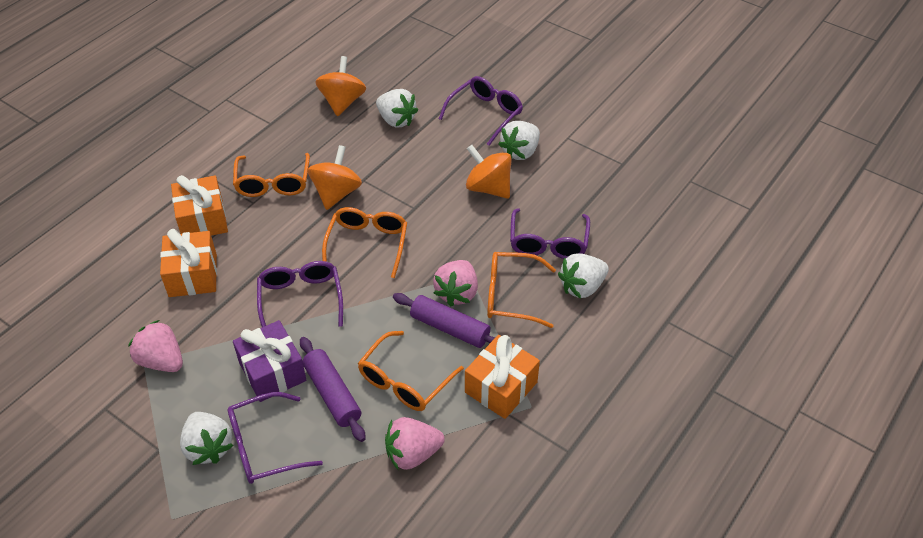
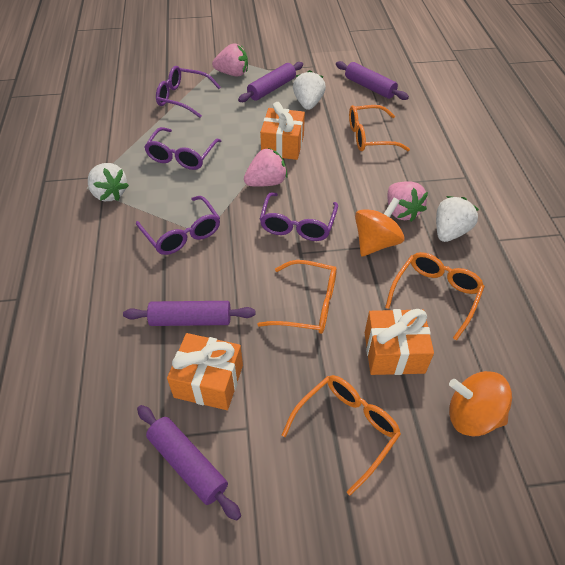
orange spinning top: [308,145,362,210] [315,56,366,116] [466,145,512,199] = 3 -> [355,198,405,257] [449,371,512,436] = 2
purple gift: [233,320,306,402] = 1 -> none = 0
purple rolling pin: [300,337,365,442] [393,293,496,348] = 2 -> [123,301,255,326] [137,405,241,521] [238,62,303,102] [336,61,409,100] = 4
white strawberry: [180,412,234,465] [376,89,418,128] [498,121,540,160] [558,253,609,298] = 4 -> [88,163,129,201] [293,70,326,110] [436,196,479,242] = 3

